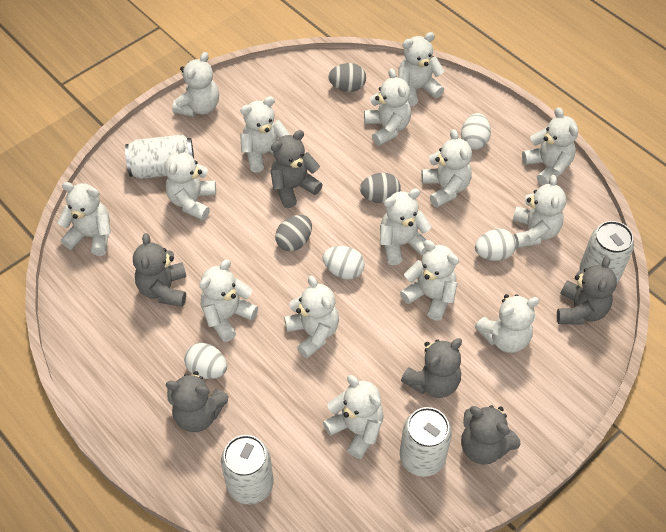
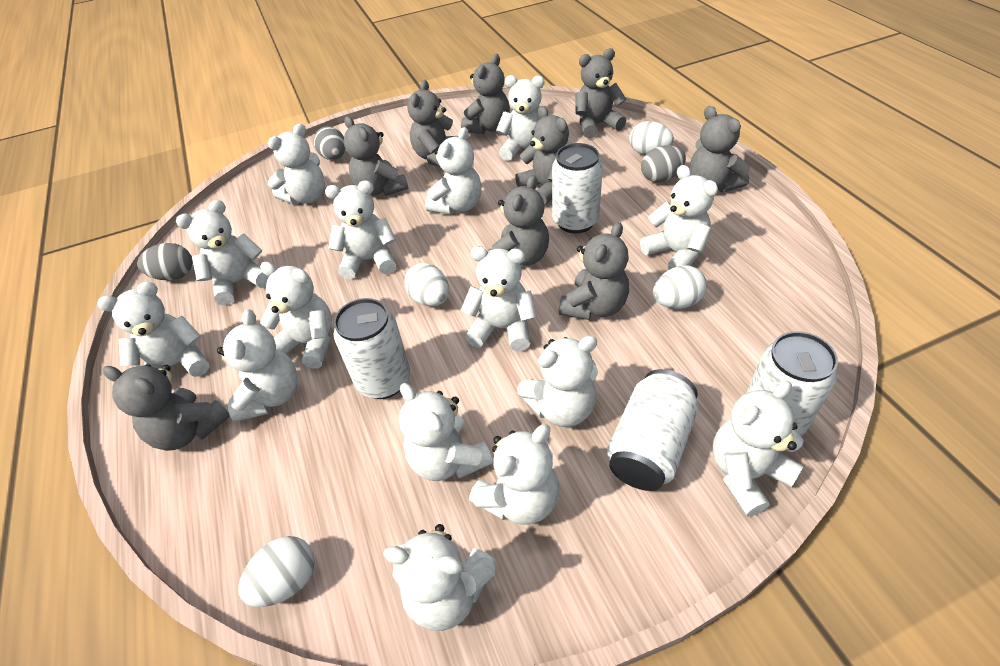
grey teddy bear: [133,233,187,307] [166,371,229,432] [271,130,323,208] [401,338,462,398] [461,405,521,464] [557,256,617,325] = 6 -> [103,364,230,451] [344,116,409,196] [407,80,458,167] [461,54,510,134] [488,175,549,266] [515,106,569,205] [559,222,629,320] [575,48,626,138] [690,106,750,193] = 9

